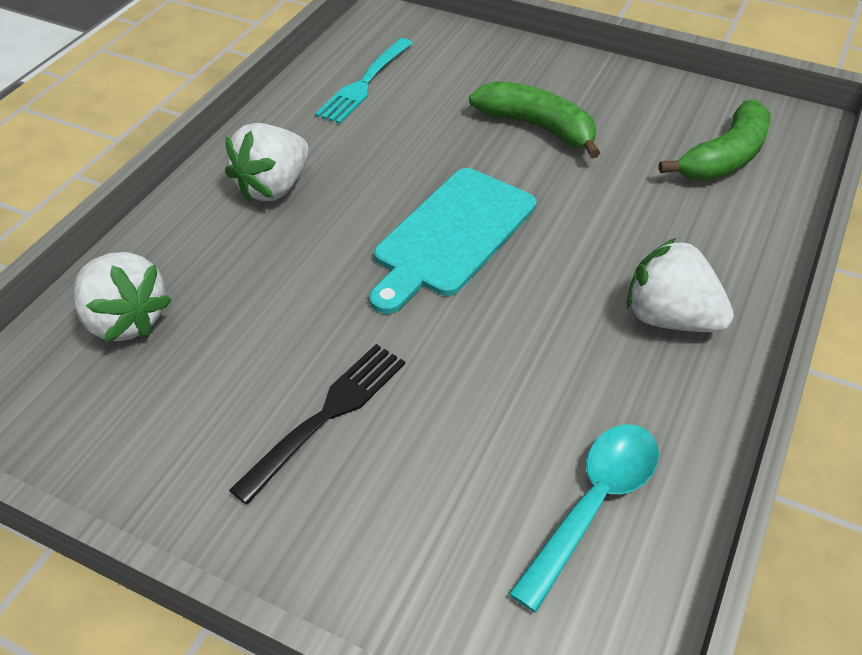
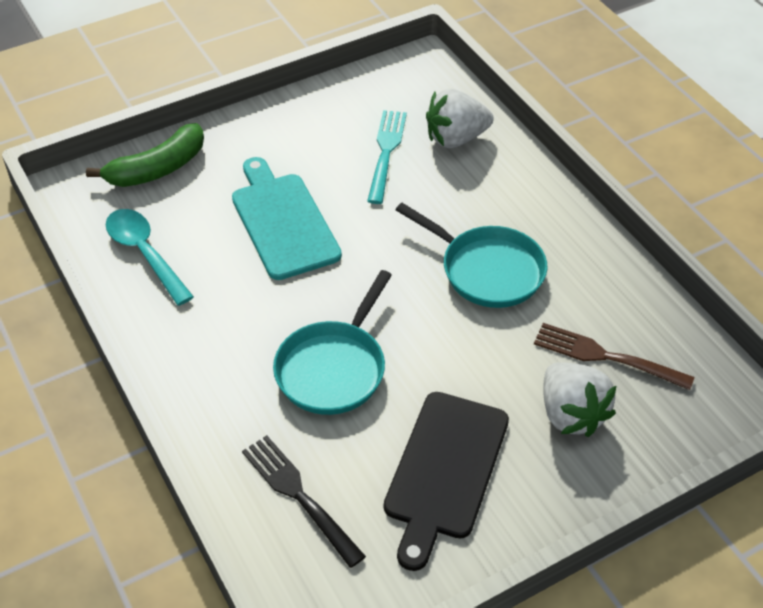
black cutting board: none = 0 -> [384,392,509,571] = 1
brown fork: none = 0 -> [534,323,694,390] = 1
green banana: [469,81,600,159] [659,99,771,180] = 2 -> [86,123,204,187] = 1
turquoise pan: none = 0 -> [273,270,392,415] [396,203,548,308] = 2
white strawberry: [73,252,172,342] [225,123,309,202] [626,238,734,332] = 3 -> [426,89,493,148] [543,362,616,437] = 2

